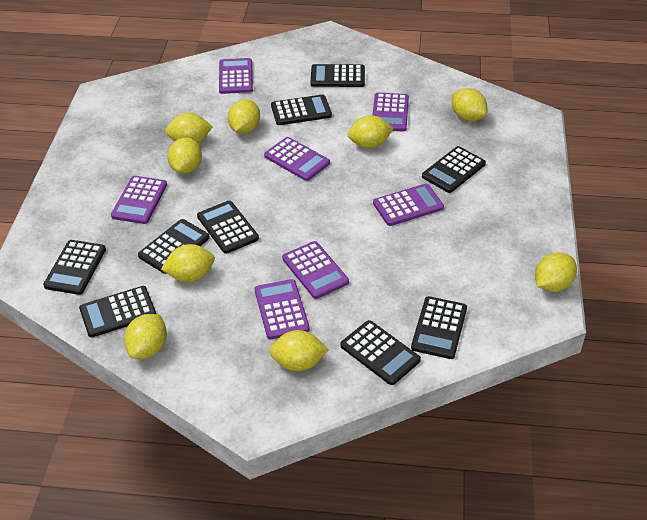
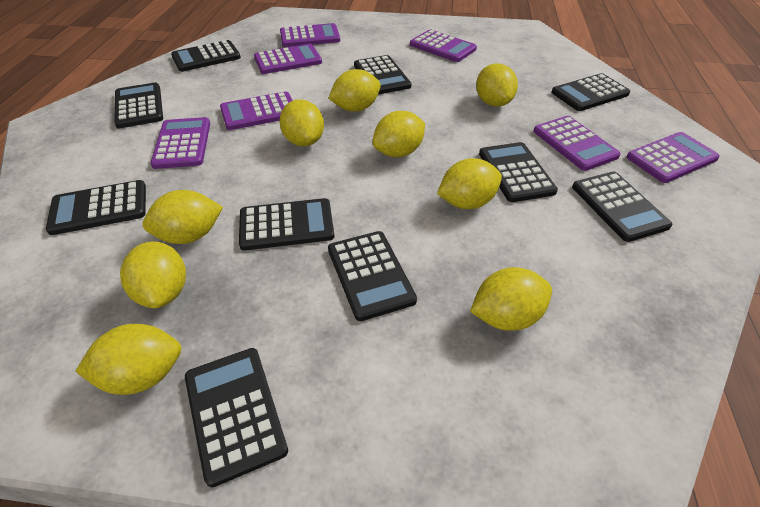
black calculator: [43,240,106,295] [79,286,156,337] [138,219,210,274] [197,201,259,254] [271,95,332,125] [311,64,365,87] [340,320,421,385] [411,296,467,359] [422,146,486,193] = 9 -> [46,180,146,235] [114,83,163,128] [171,40,241,72] [185,348,288,487] [239,198,334,251] [328,231,417,321] [354,55,411,95] [479,142,558,202] [552,73,630,111] [572,172,672,242] = 10

